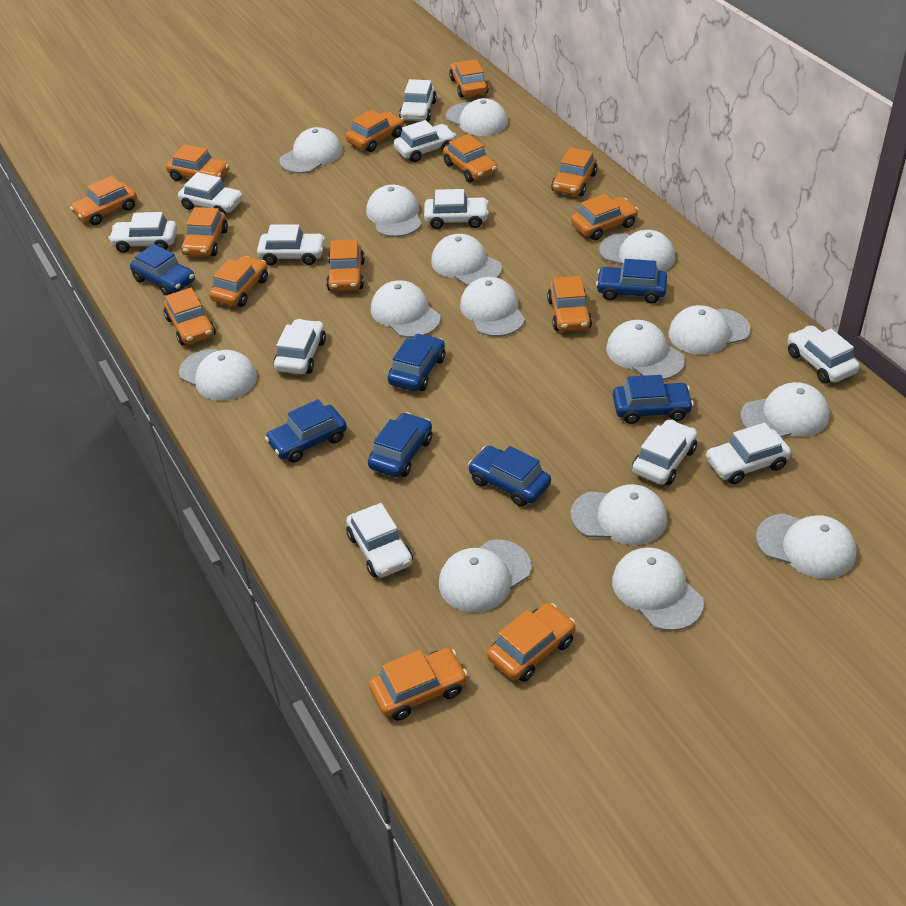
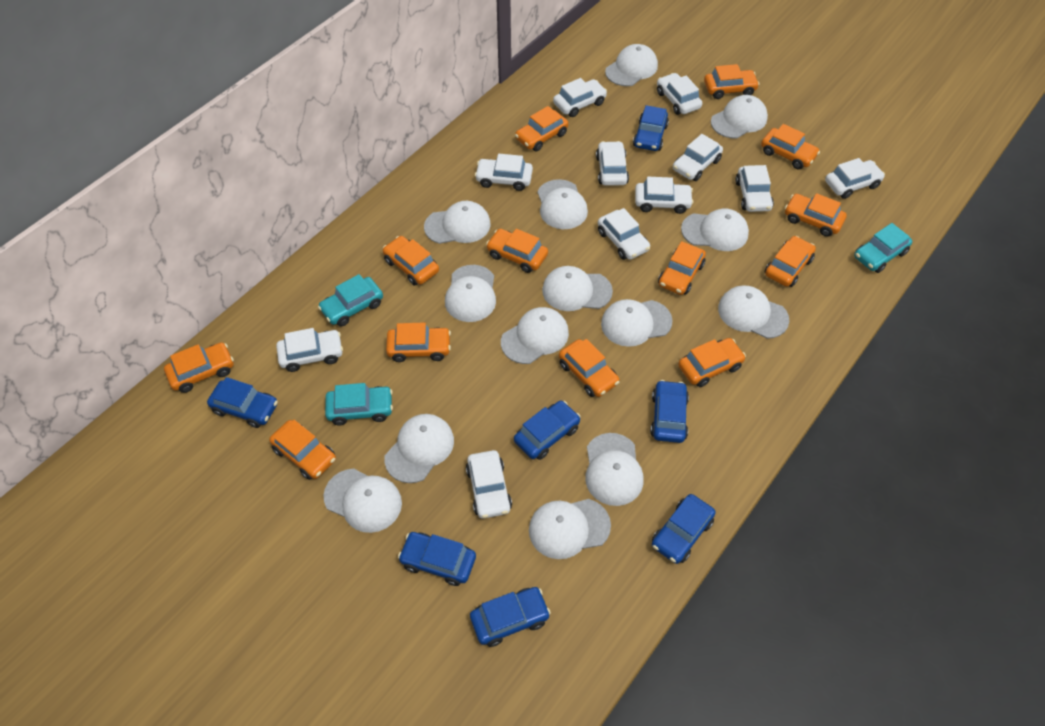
orange car: [70,176,137,225] [164,288,216,345] [166,144,229,181] [181,207,228,257] [209,256,268,307] [326,239,365,291] [346,110,404,152] [369,648,468,720] [443,134,497,182] [449,59,489,98] [487,603,575,682] [547,276,592,331] [551,147,598,196] [571,194,638,240] = 14 -> [164,342,234,393] [269,420,336,480] [383,236,439,286] [386,323,451,362] [486,229,548,273] [515,106,568,151] [559,339,619,397] [658,241,706,295] [678,338,746,387] [704,64,759,99] [761,124,820,169] [765,236,816,287] [785,193,847,237] = 13
turquoise car: none = 0 -> [318,274,383,327] [325,383,393,425] [854,223,912,273] = 3
white cap: [179,349,257,401] [279,127,343,173] [366,184,422,237] [371,280,441,338] [431,234,502,286] [439,539,531,613] [446,98,508,136] [460,277,525,337] [570,484,667,545] [599,230,675,271] [606,320,685,380] [612,547,704,631] [668,305,751,355] [740,382,829,437] [756,513,857,579] = 15 -> [323,469,402,533] [384,414,454,483] [424,201,491,244] [445,265,496,322] [501,307,569,364] [529,499,611,559] [537,179,588,229] [542,266,613,311] [585,433,643,506] [601,299,673,347] [605,44,658,86] [681,208,749,251] [711,95,768,138] [718,285,789,339] = 14

